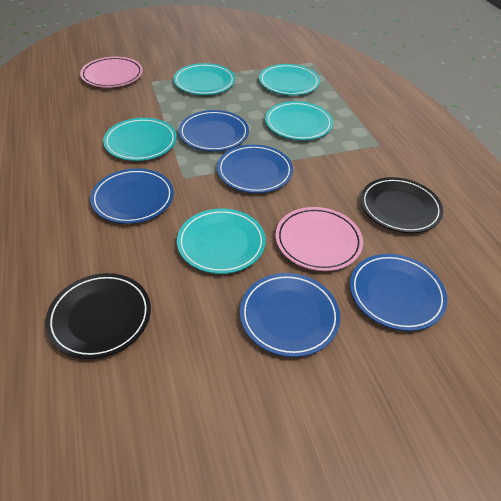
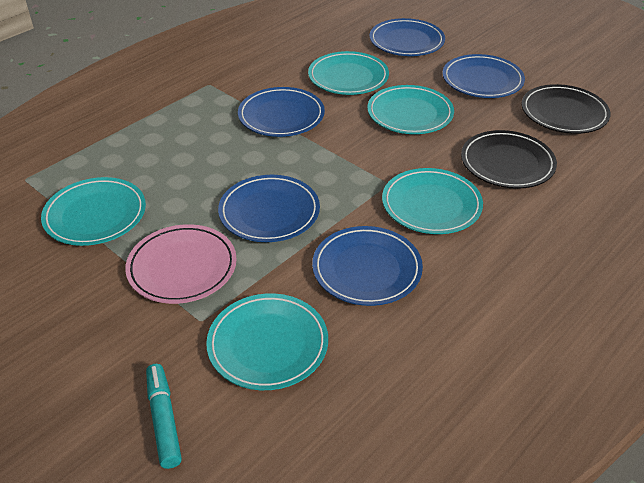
pink plate: [80,57,143,88] [275,207,363,271] = 2 -> [125,224,237,304] = 1
turquoise marker: none = 0 -> [146,364,182,469] = 1

